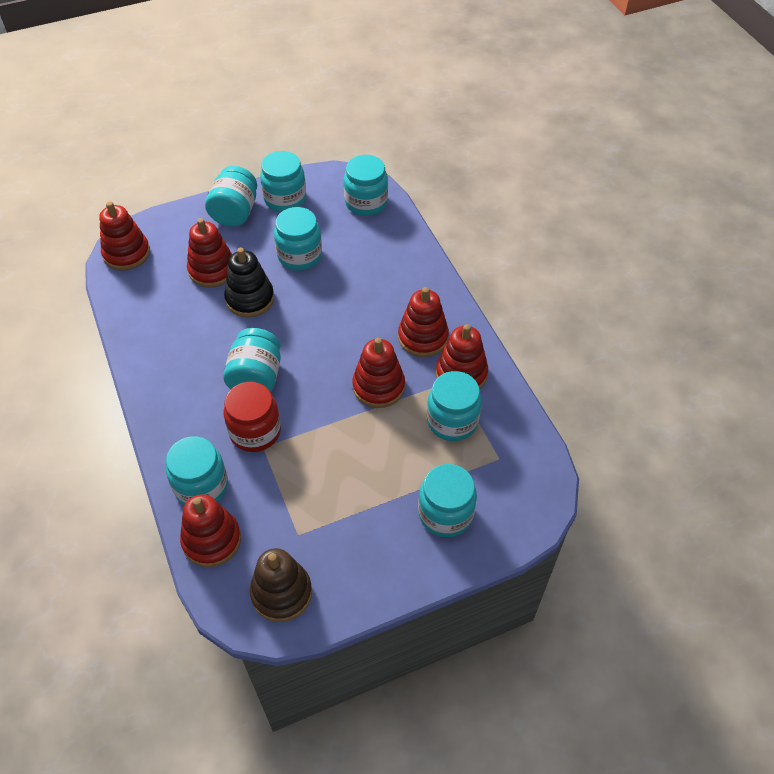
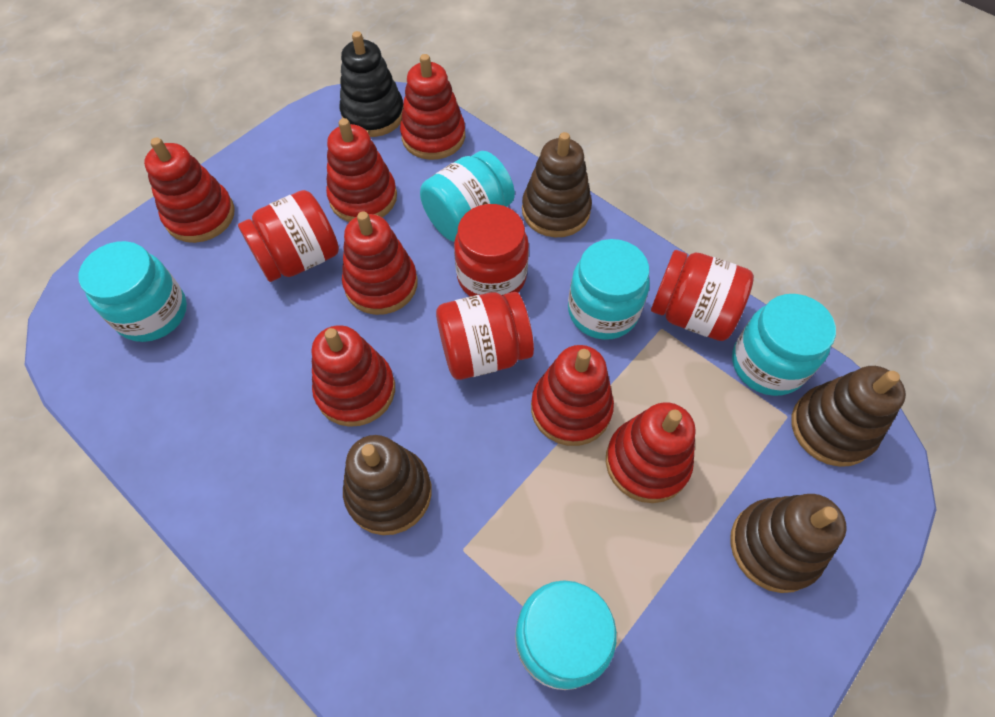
brown stacking toy: [250,548,312,622] = 1 -> [343,435,432,535] [522,132,592,238] [730,494,846,593] [792,366,906,467] = 4
red jar: [224,382,281,452] = 1 -> [238,190,339,282] [436,292,534,380] [454,204,529,296] [651,250,754,341] = 4
red stacking toy: [99,201,150,271] [180,494,241,567] [187,218,232,288] [352,338,405,408] [398,287,449,357] [436,324,488,389] = 6 -> [144,138,234,243] [312,325,395,427] [326,118,397,222] [342,211,418,315] [400,54,465,160] [531,345,614,446] [606,402,696,503] = 7
turquoise jar: [166,436,228,505] [205,166,257,227] [223,328,281,392] [260,151,306,212] [274,207,322,271] [344,155,388,216] [418,464,477,537] [427,371,482,441] = 8 -> [79,241,187,342] [420,151,515,242] [515,580,617,690] [568,239,650,340] [732,294,836,396] = 5

